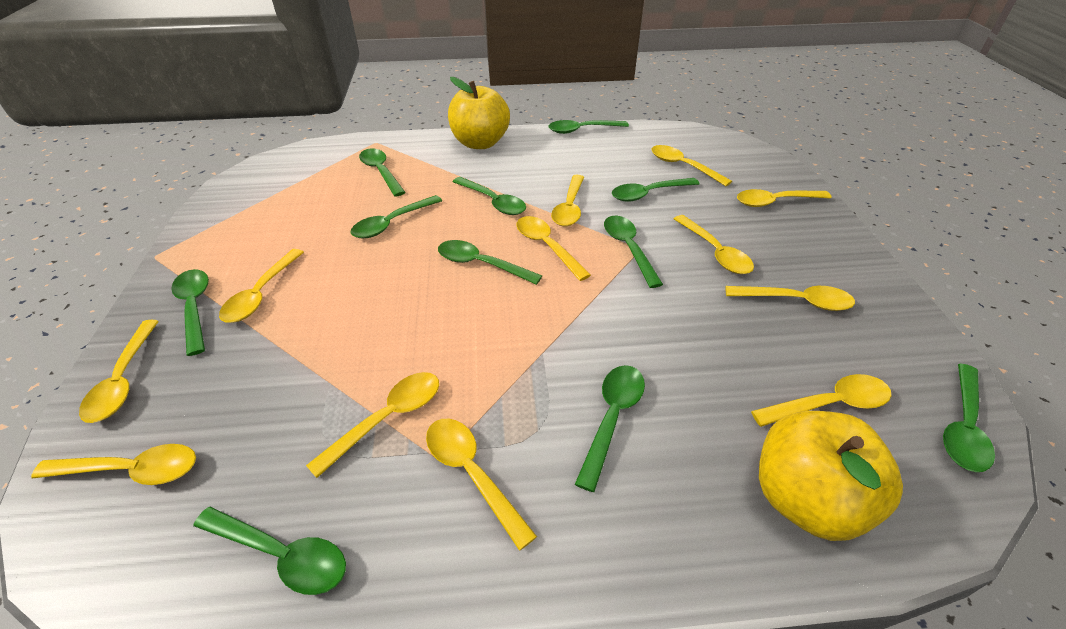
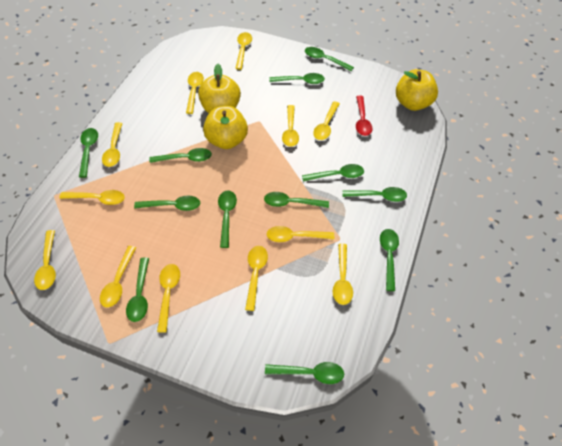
green spoon: [171,269,209,356] [193,507,346,595] [351,195,442,238] [359,149,406,197] [438,240,542,285] [453,177,526,215] [549,120,629,134] [575,365,645,492] [604,216,663,288] [612,178,699,202] [943,364,995,472] = 11 -> [79,128,98,178] [126,257,149,322] [134,196,200,211] [149,148,212,163] [218,190,237,248] [264,192,329,208] [265,362,344,384] [270,73,325,84] [302,164,364,182] [305,47,354,71] [342,187,407,202] [380,229,399,291] = 12
red spoon: none = 0 -> [356,96,372,136] = 1
yellow apple: [448,77,510,149] [759,411,903,541] = 2 -> [198,64,241,113] [203,106,248,149] [396,69,438,111] = 3

